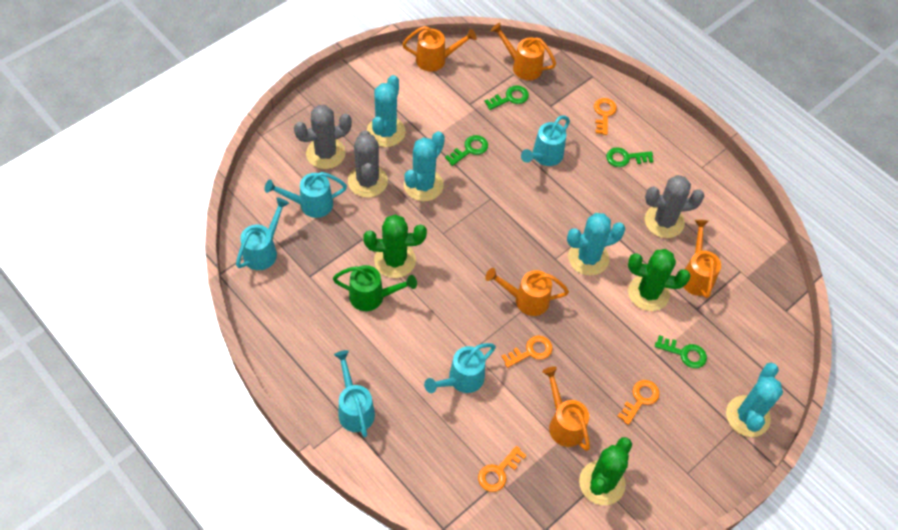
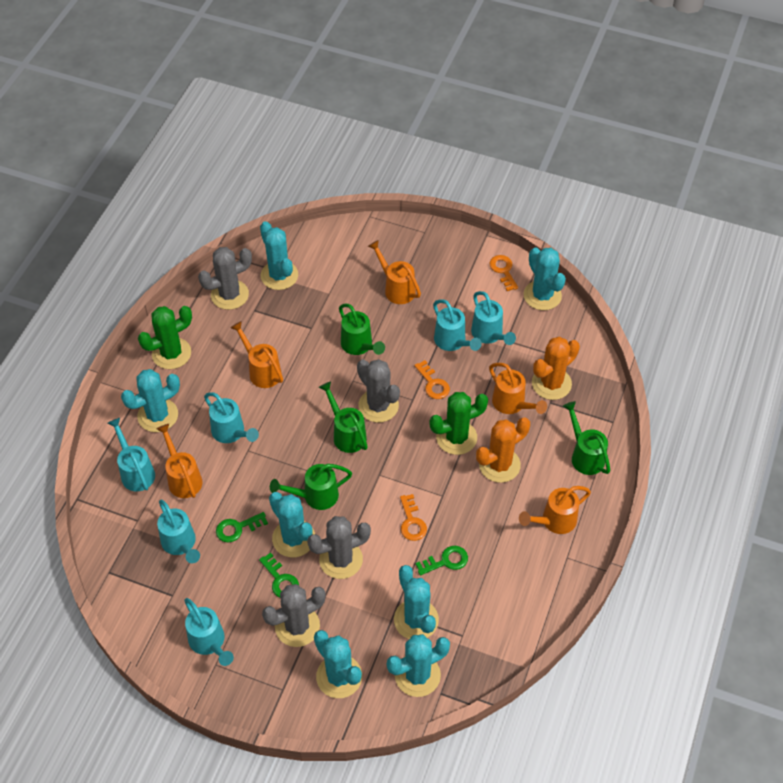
green cactus: [363,215,427,278] [579,437,632,505] [628,249,690,311] = 3 -> [138,306,192,369] [429,392,488,455] = 2
green key: [445,135,488,166] [484,85,529,110] [606,147,654,167] [655,335,707,368] = 4 -> [216,512,268,542] [259,553,299,597] [416,546,468,576] = 3
green watering can: [333,265,417,311] = 1 -> [270,464,352,510] [319,381,368,453] [339,304,385,355] [563,401,610,475] = 4
grey cactus: [294,105,352,169] [348,130,388,198] [645,175,704,238] = 3 -> [198,247,252,310] [262,584,326,647] [307,516,371,579] [357,359,400,422] = 4
orange cactus: none = 0 -> [476,417,530,483] [532,337,580,400] = 2
orange key: [478,446,527,492] [501,335,553,368] [594,98,617,135] [617,380,660,425] = 4 -> [400,494,427,541] [414,360,450,399] [489,255,518,291] = 3
turquoise cactus: [367,75,406,147] [404,131,445,201] [567,213,625,276] [726,363,783,437] = 4 -> [121,369,180,432] [260,221,298,290] [269,492,315,557] [314,630,362,698] [387,634,450,697] [394,565,439,639] [524,247,566,310] = 7
turquoise watering can: [236,197,289,270] [265,172,347,218] [334,350,375,437] [424,343,496,393] [521,115,570,166] = 5 -> [108,418,155,491] [157,500,200,563] [184,598,234,666] [204,392,259,443] [433,299,482,351] [471,291,516,345] = 6

